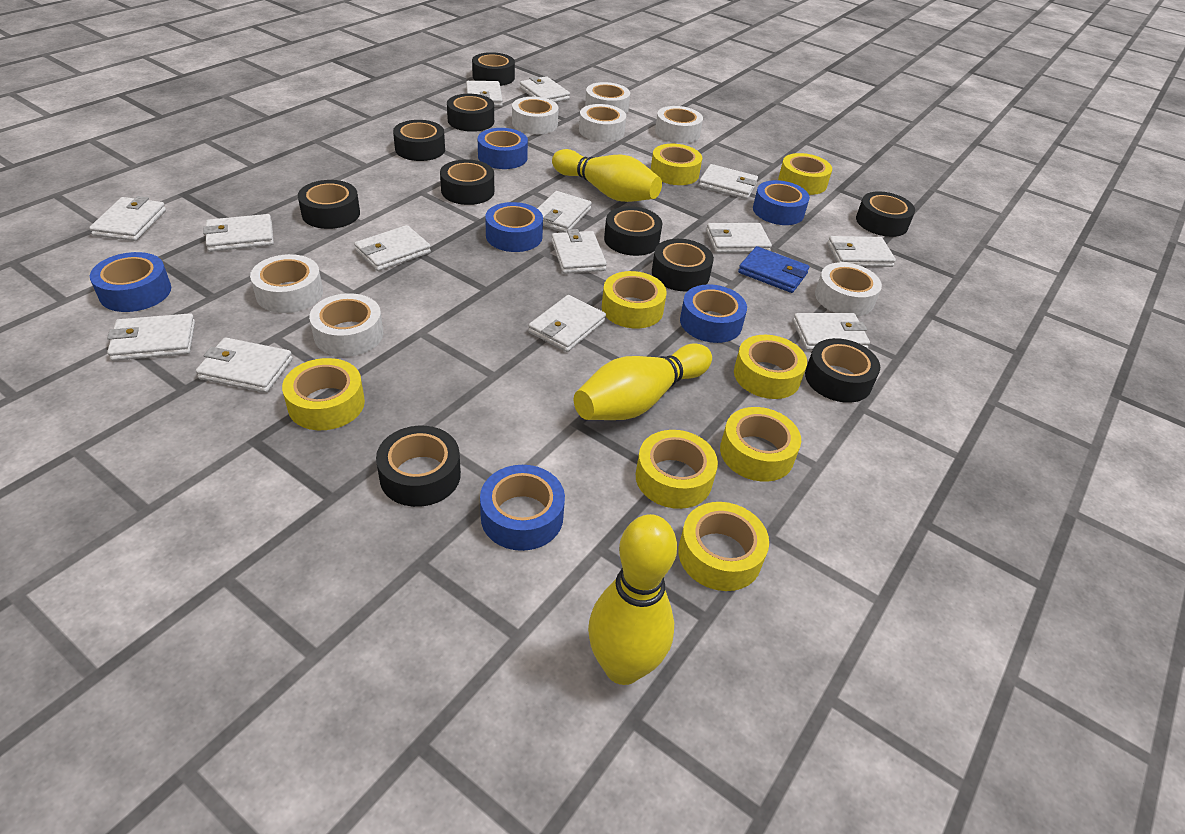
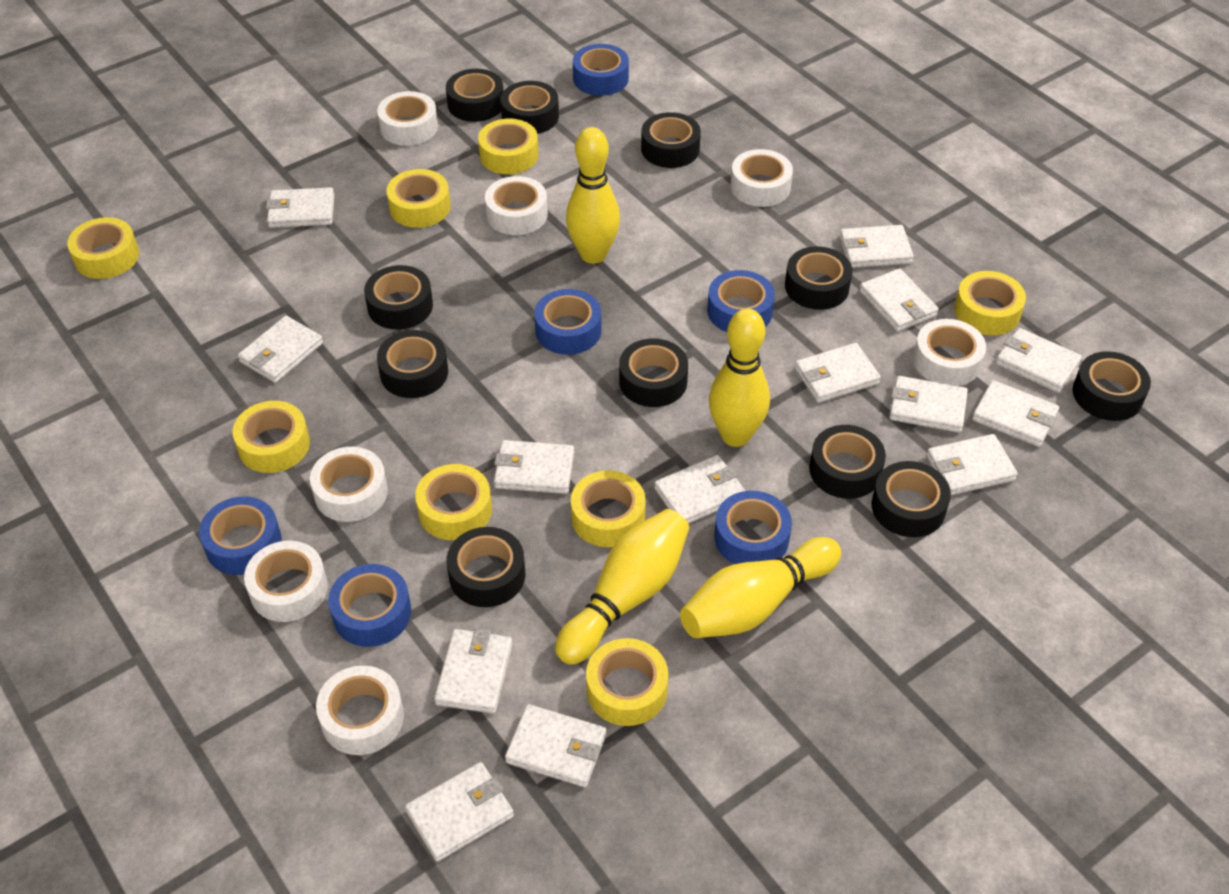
black tape: [298,180,360,229] [376,426,461,507] [393,120,445,161] [440,159,494,205] [447,94,494,132] [472,52,515,86] [604,206,662,256] [652,239,714,292] [805,338,880,403] [856,192,915,237] = 10 -> [364,265,433,330] [377,330,448,398] [446,69,503,122] [446,527,525,607] [501,81,559,134] [619,338,688,407] [641,112,701,168] [785,246,853,310] [809,425,886,499] [872,461,951,537] [1073,351,1151,421] = 11
blue wallet: [738,246,810,293] = 1 -> none = 0
yellow bowling pin: [552,149,662,202] [574,343,712,420] [588,514,677,685] = 3 -> [555,509,689,665] [566,127,620,264] [680,537,841,638] [709,308,770,447] = 4

